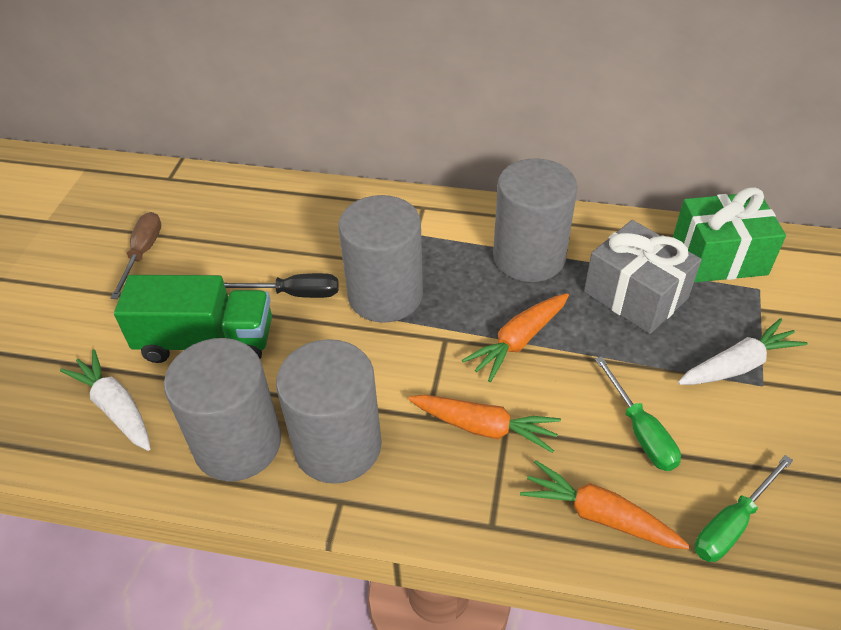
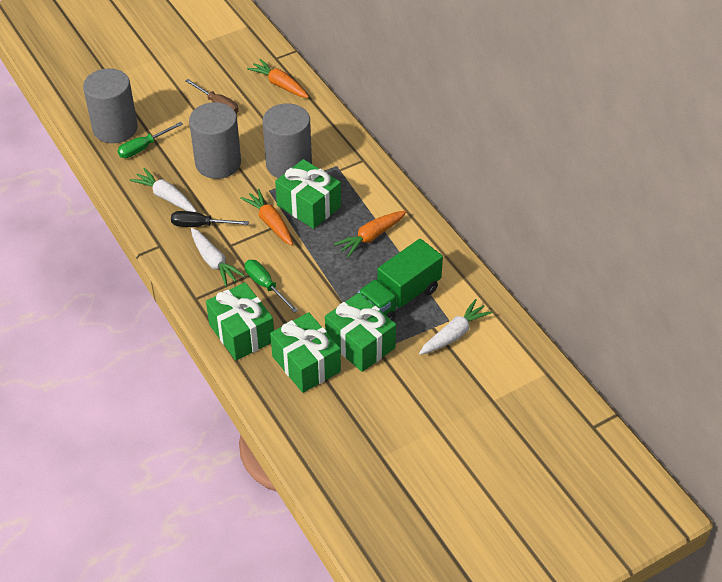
green gift: [673,187,786,283] = 1 -> [206,282,274,360] [270,312,341,393] [275,159,341,229] [325,293,396,372] = 4
grey cylinder: [164,338,281,481] [276,339,382,484] [338,195,423,323] [493,158,578,282] = 4 -> [83,68,138,143] [189,102,241,179] [263,103,312,178] = 3
grey gift: [584,220,702,334] = 1 -> none = 0
white carrot: [60,349,151,451] [678,318,808,385] = 2 -> [129,168,196,212] [191,228,245,287] [419,299,493,355] = 3

